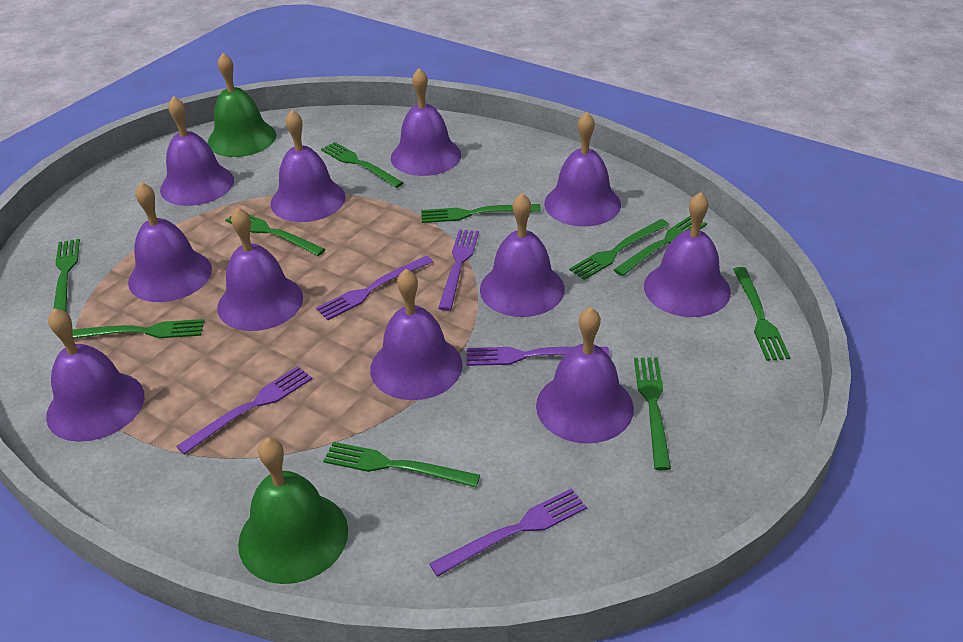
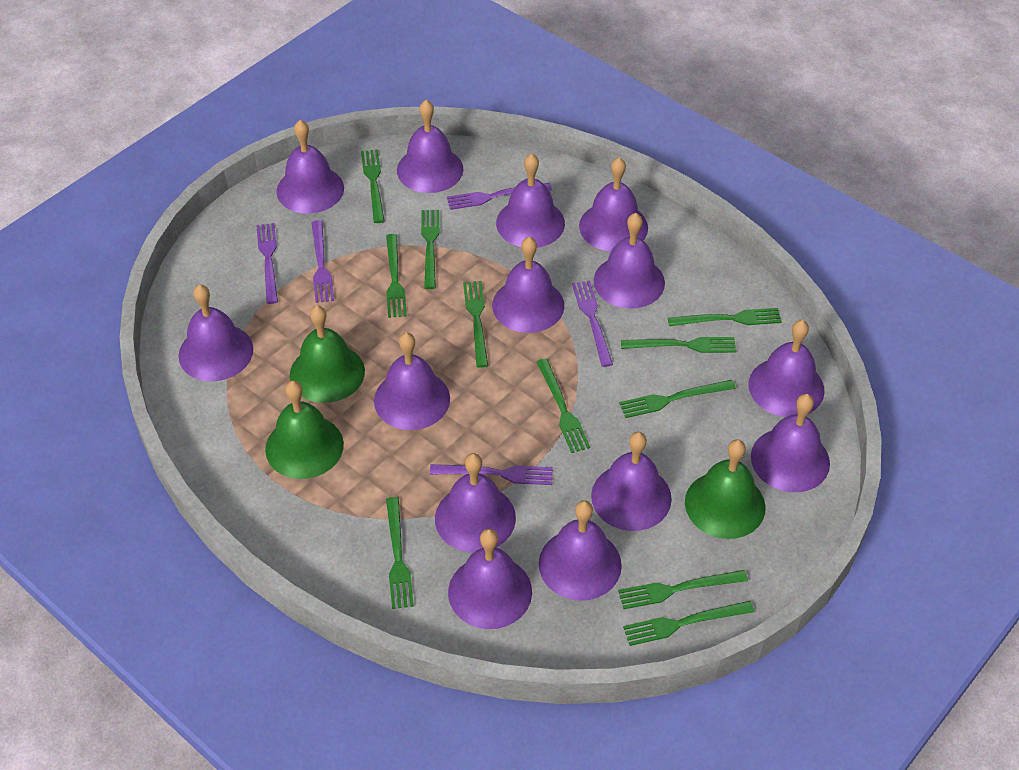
green bell: [207,53,276,157] [238,438,348,584] = 2 -> [265,381,344,479] [290,306,365,403] [685,440,766,539] = 3
green fork: [53,239,80,312] [73,319,205,339] [225,214,326,256] [321,142,404,188] [323,442,480,487] [421,204,541,223] [569,219,669,280] [614,216,707,276] [634,358,671,470] [733,267,790,361] = 10 -> [361,149,385,223] [386,234,407,318] [386,497,414,609] [421,210,439,289] [463,281,488,368] [536,359,590,453] [618,570,748,609] [619,380,736,418] [621,337,736,353] [623,601,754,646] [668,308,782,326] = 11
purple bell: [46,308,144,442] [128,182,212,302] [160,96,234,206] [217,207,303,331] [270,110,346,222] [370,269,463,400] [391,68,461,176] [480,193,565,317] [536,307,634,444] [544,112,621,226] [644,192,731,317] = 11 -> [179,284,253,381] [276,120,344,214] [374,333,450,430] [397,100,463,193] [435,453,516,553] [448,529,532,629] [492,237,564,333] [496,154,565,248] [539,500,622,601] [579,157,648,252] [591,432,672,531] [594,213,665,309] [748,320,825,417] [751,394,830,492] = 14

